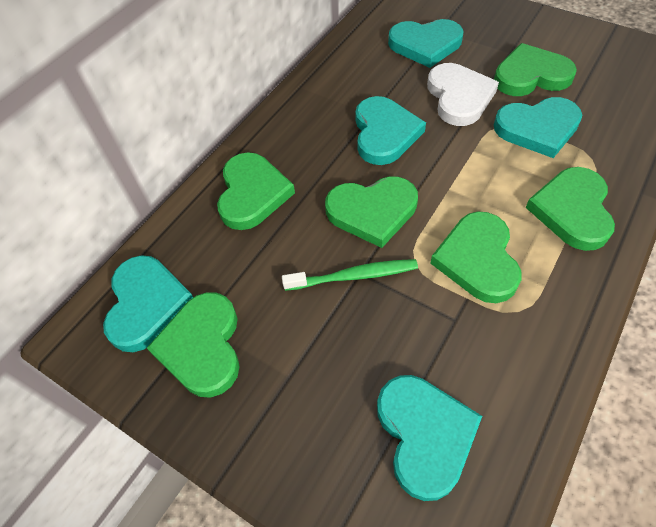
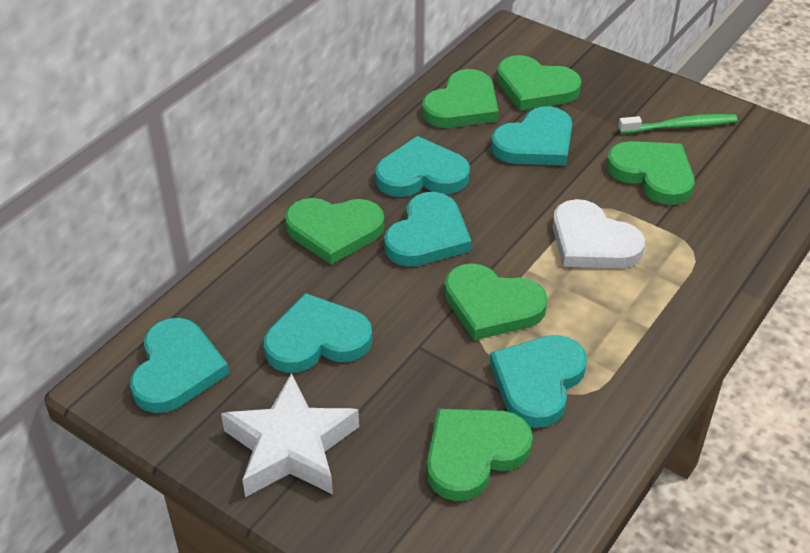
turquoise heart: [103,255,193,352] [355,96,426,165] [377,375,482,501] [388,19,464,68] [494,97,582,158] = 5 -> [130,318,229,413] [264,293,372,373] [375,136,470,197] [384,192,472,267] [490,335,587,428] [491,106,572,166] = 6
white star: none = 0 -> [221,373,359,497] = 1

